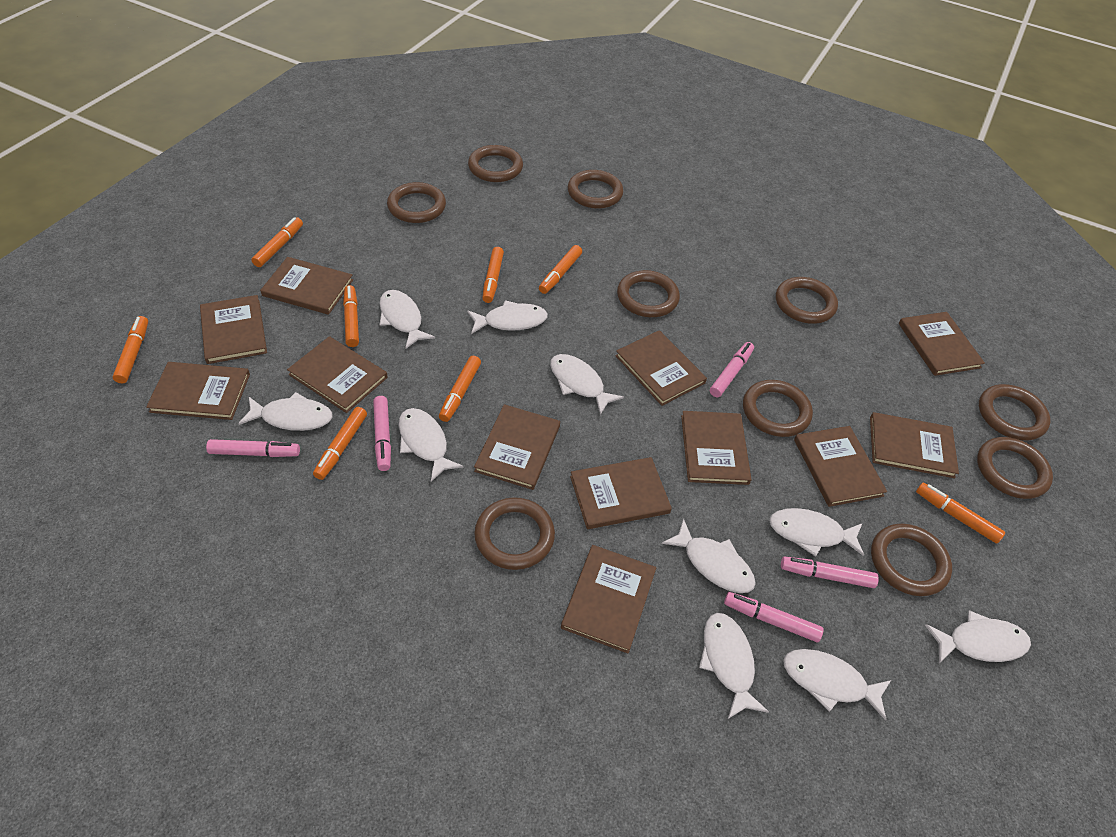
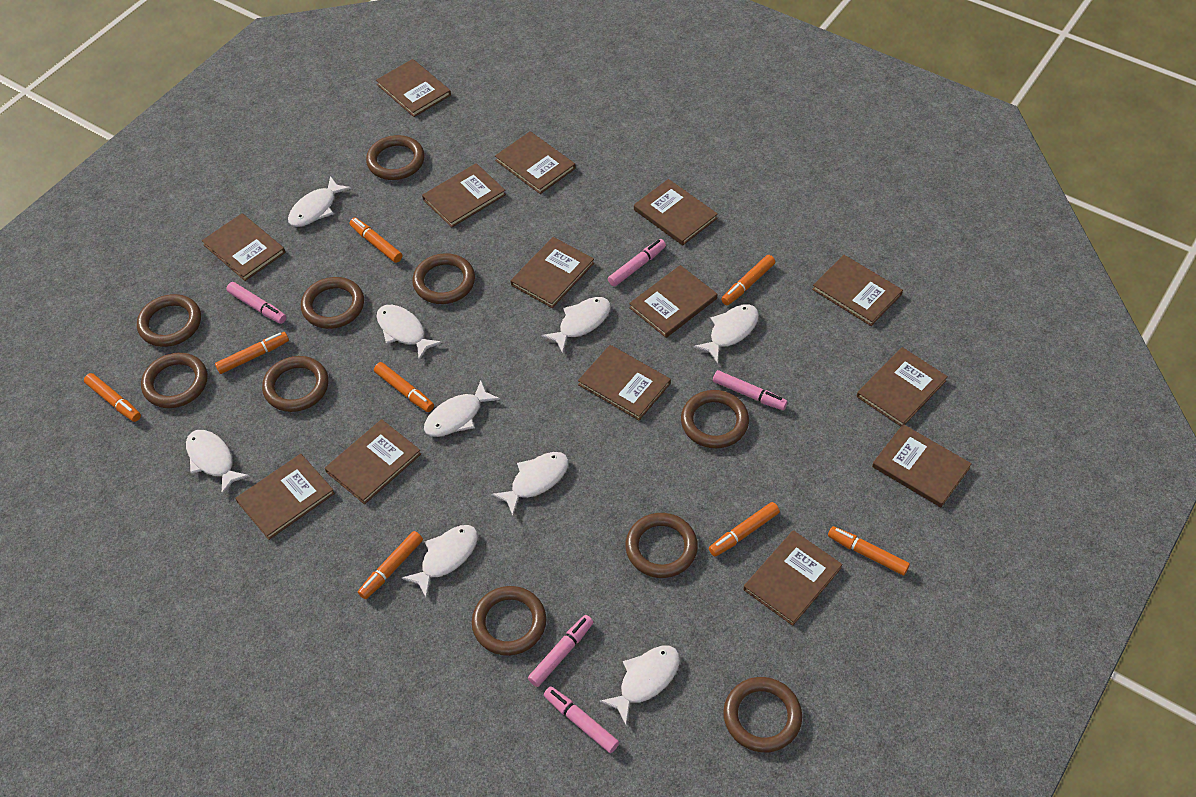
brown book: [146,362,250,420] [200,295,267,364] [260,257,353,315] [287,336,388,413] [474,404,560,490] [561,545,656,653] [570,457,672,529] [615,330,707,406] [681,411,752,485] [794,426,887,507] [870,412,959,478] [899,312,985,376] = 12 -> [202,213,285,281] [235,454,335,540] [325,419,421,504] [376,59,451,117] [422,163,506,227] [495,131,576,194] [511,237,594,308] [578,345,671,420] [629,265,717,338] [634,179,718,245] [743,530,843,626] [812,255,903,326] [857,347,948,427] [872,424,972,507] = 14
white fish: [238,392,333,431] [380,290,435,348] [399,408,463,482] [467,300,548,334] [550,354,624,415] [661,519,756,593] [699,613,769,719] [769,508,864,557] [783,649,891,720] [925,610,1031,663] = 10 -> [186,430,250,495] [288,176,351,227] [376,305,443,360] [402,525,478,598] [424,380,501,437] [491,452,569,516] [541,297,611,353] [599,646,680,725] [693,304,759,363] = 9

